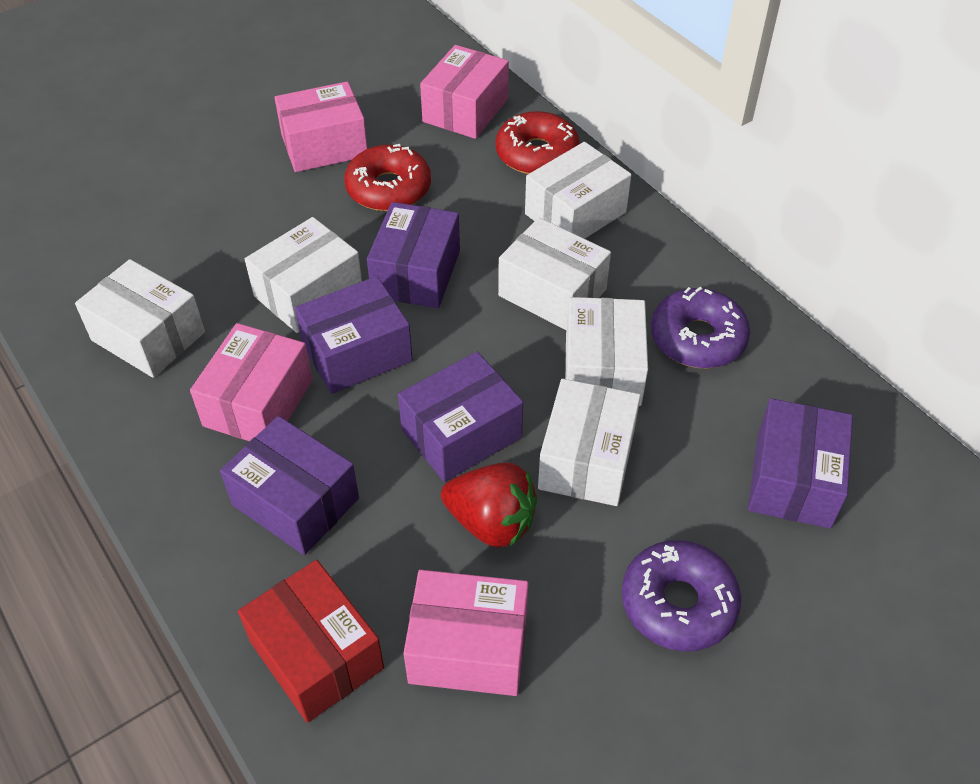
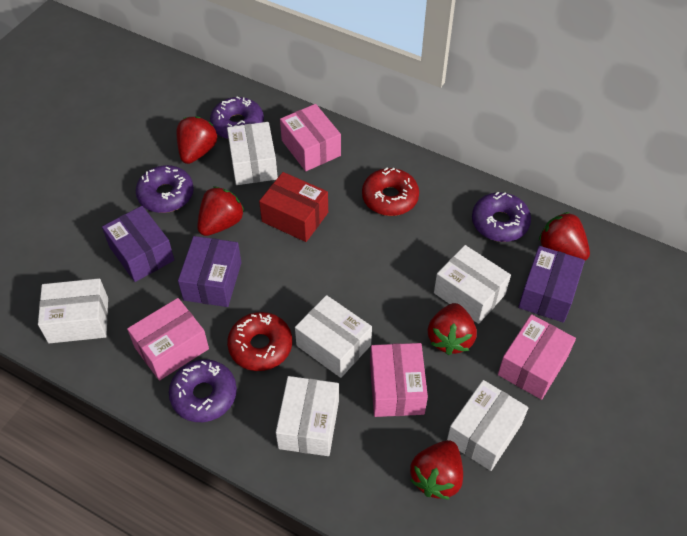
purple box: [220,416,359,555] [295,276,413,394] [367,202,460,308] [398,352,523,482] [748,398,853,529] = 5 -> [102,206,174,282] [178,236,242,307] [518,246,585,323] = 3
purple donut: [622,540,741,651] [651,287,750,368] = 2 -> [136,165,194,213] [169,359,237,422] [210,97,264,139] [472,192,531,242] = 4
red strawberry: [441,462,537,548] = 1 -> [176,116,217,164] [197,187,244,236] [410,440,463,500] [428,303,477,355] [539,212,590,260] = 5

